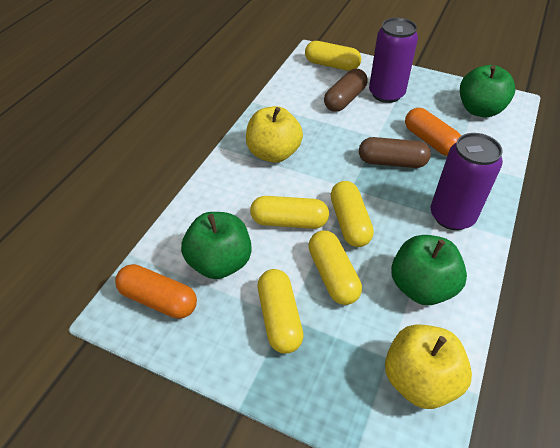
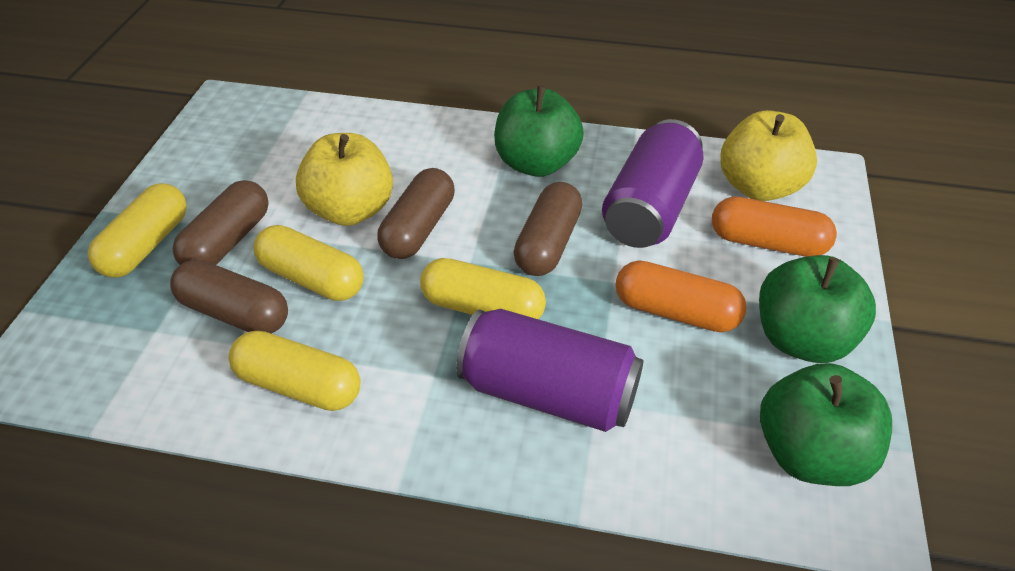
brown capsule: [324,69,368,112] [359,137,431,168] = 2 -> [170,260,288,334] [172,180,269,265] [377,168,455,259] [514,182,582,276] = 4
yellow capsule: [250,196,329,229] [258,269,304,354] [305,41,361,71] [308,231,362,305] [331,181,374,247] = 5 -> [88,183,187,278] [229,331,361,411] [254,225,364,301] [420,258,546,319] = 4

